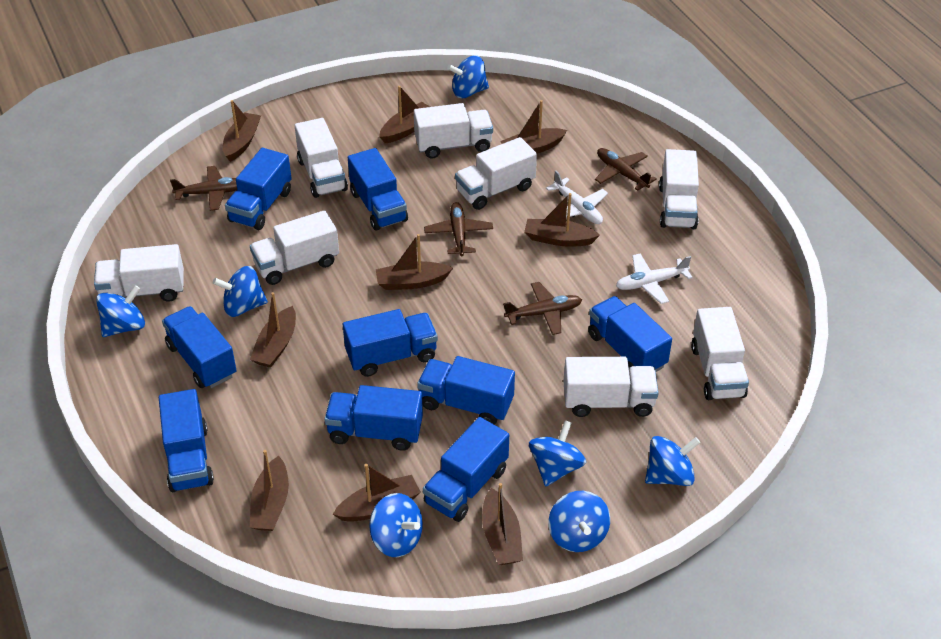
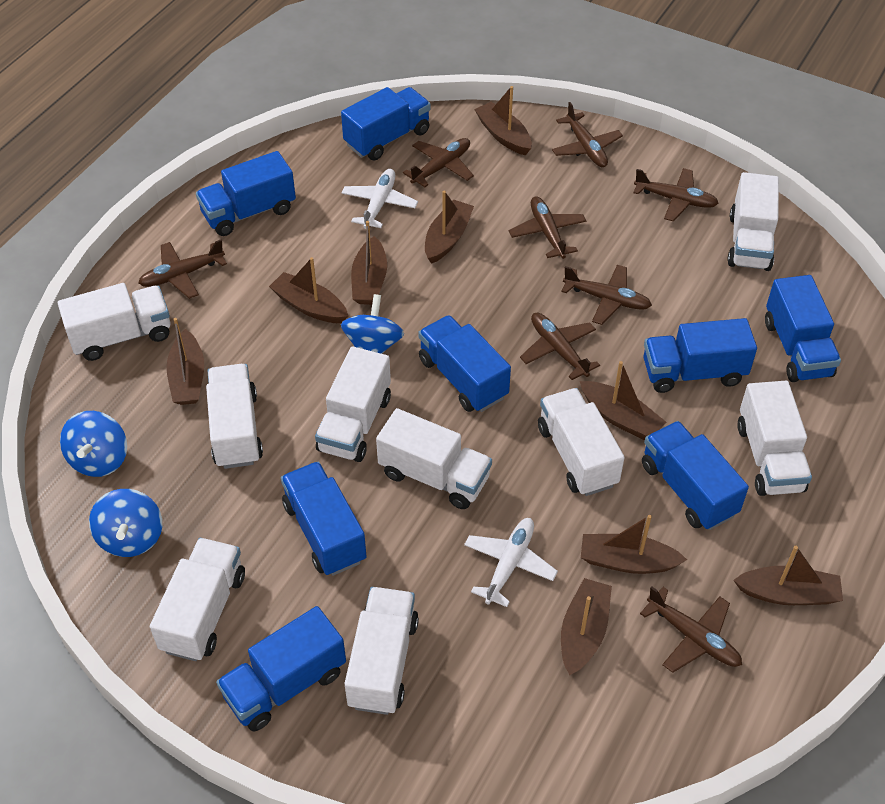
blue spinning top: [96,285,145,337] [213,266,268,317] [369,493,423,557] [447,55,489,98] [529,420,586,487] [548,491,610,552] [645,436,700,486] = 7 -> [60,411,127,477] [89,489,162,557] [341,294,404,354] = 3
blue truck: [159,389,214,492] [162,306,237,388] [225,148,292,230] [324,385,423,451] [343,309,438,377] [348,148,408,231] [417,356,515,425] [423,417,509,522] [588,296,672,372] = 9 -> [196,151,296,236] [216,606,346,731] [281,461,367,576] [341,87,431,160] [418,315,511,412] [642,421,749,530] [644,318,757,393] [765,275,841,382] = 8
brown plane: [170,166,237,211] [424,202,493,256] [503,282,582,335] [595,148,657,191] = 4 -> [138,240,227,299] [403,138,474,187] [509,196,586,259] [520,313,600,380] [552,102,623,167] [561,265,652,325] [633,168,719,222] [640,587,742,673] = 8
white truck: [94,244,184,302] [250,210,339,285] [295,118,348,198] [414,103,493,159] [455,137,537,210] [563,357,659,417] [659,149,699,229] [691,307,749,400] = 8 -> [58,283,171,361] [150,538,245,661] [206,364,263,469] [315,346,391,462] [345,587,419,715] [376,408,492,509] [538,388,625,496] [727,172,779,271] [737,381,812,496] = 9

